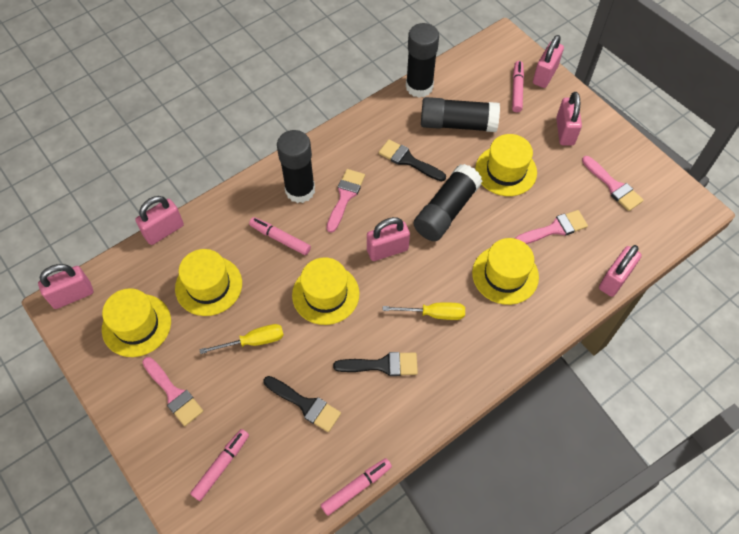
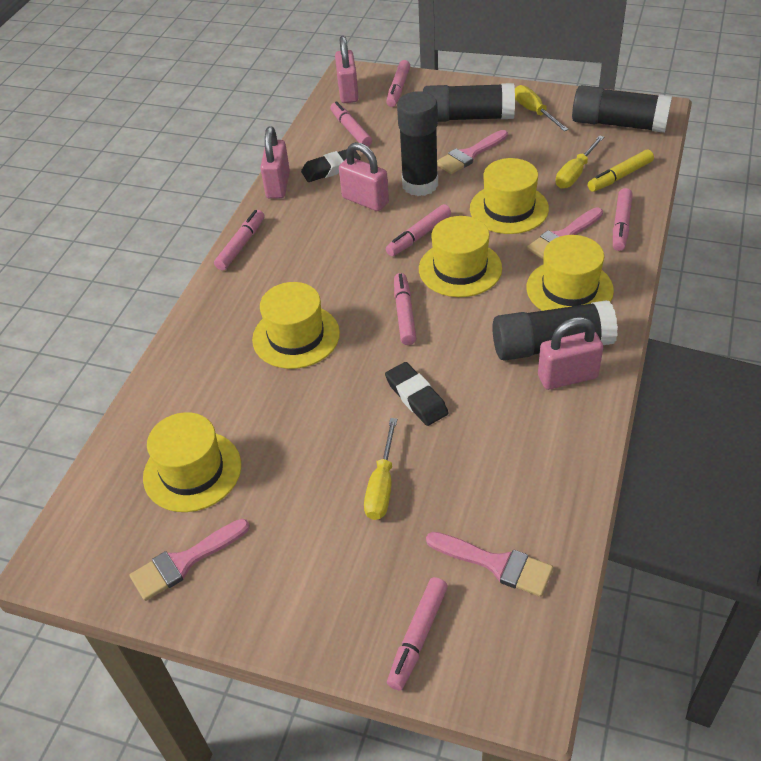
black brush: [263,376,341,432] [333,352,418,376] [379,139,446,182] = 3 -> none = 0
black eraser: none = 0 -> [301,149,361,182] [385,362,448,426] = 2
pink marker: [190,429,249,501] [249,217,311,255] [321,458,392,516] [512,61,524,112] = 4 -> [214,210,265,270] [331,101,372,147] [386,60,410,107] [386,204,451,256] [387,577,448,691] [394,273,416,345] [613,188,633,251] = 7
pink padlock: [38,264,93,309] [135,196,184,245] [367,217,410,261] [533,35,564,88] [556,92,582,146] [599,245,642,297] = 6 -> [260,127,290,199] [335,36,359,103] [339,142,389,211] [538,317,603,390] = 4
yellow marker: none = 0 -> [588,150,654,192] = 1
yellow screwdriver: [199,324,284,354] [382,302,465,320] = 2 -> [364,418,397,520] [515,85,569,131] [556,135,604,189] = 3

